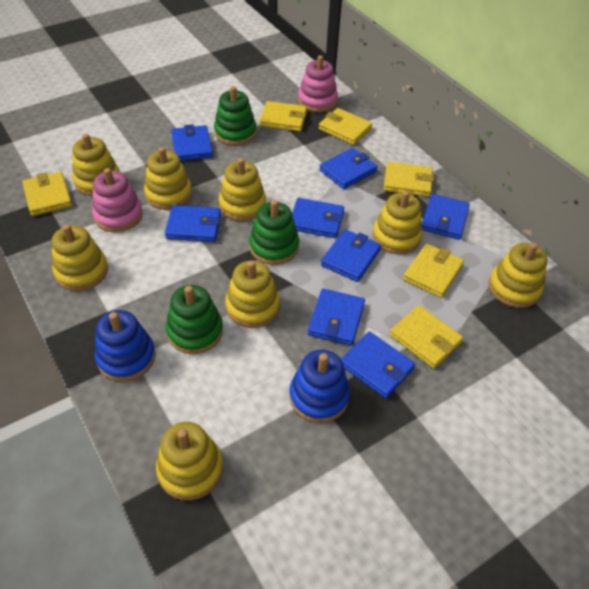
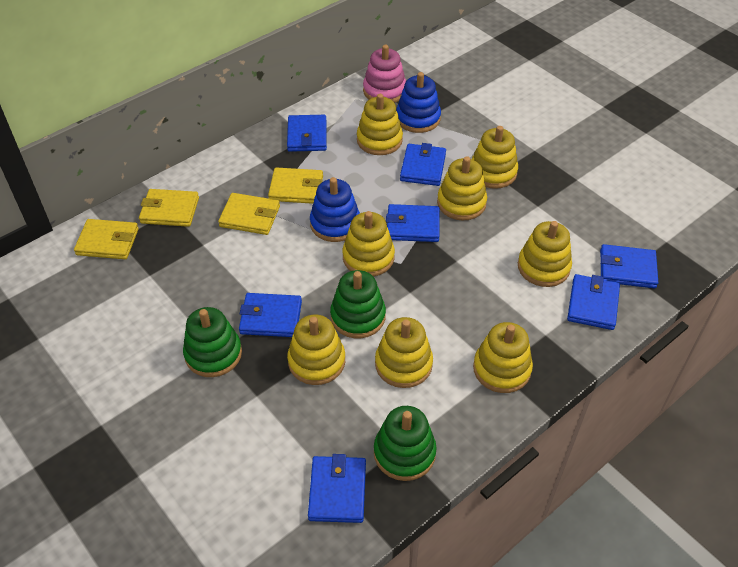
blue wallet: [165,205,221,242] [171,124,213,161] [292,198,344,238] [308,288,365,346] [320,148,377,189] [321,229,381,282] [341,332,415,398] [422,194,470,240] = 8 -> [239,293,302,337] [287,115,327,152] [308,454,366,523] [386,204,440,242] [400,143,446,186] [567,274,620,330] [600,244,658,288] = 7
pink stacking toy: [92,168,143,232] [298,55,338,112] = 2 -> [363,45,406,103] = 1
yellow wallet: [22,172,72,216] [260,101,307,132] [319,108,373,145] [384,162,434,197] [390,305,463,369] [403,243,464,298] = 6 -> [74,219,139,259] [139,189,199,227] [218,193,280,235] [268,167,323,204] = 4

